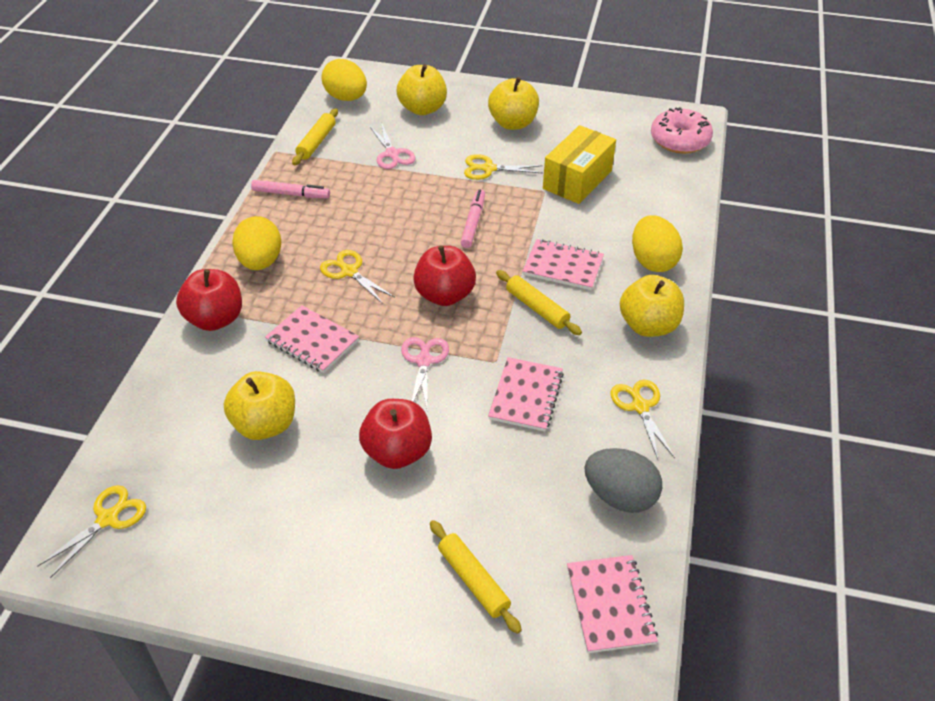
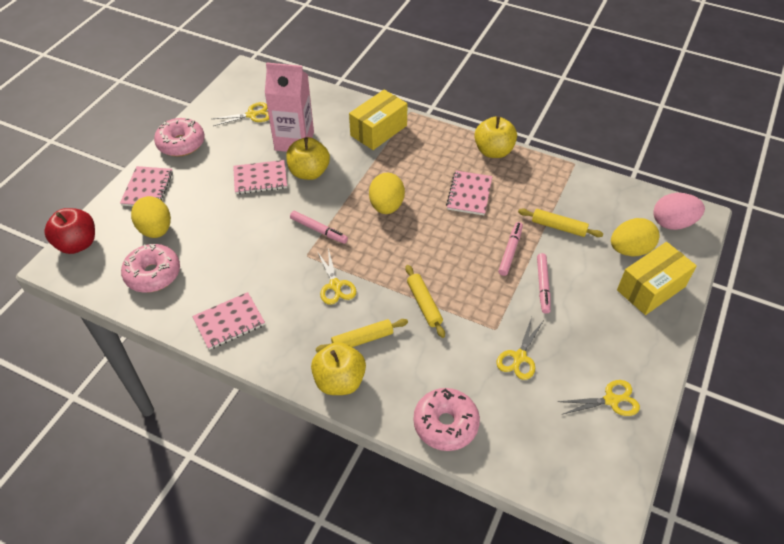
grey egg: [584,448,662,513] = 1 -> none = 0
pink carton: none = 0 -> [265,62,314,152] = 1
pink donut: [651,107,713,154] = 1 -> [121,244,180,293] [154,118,205,157] [413,388,480,451] = 3
pink egg: none = 0 -> [653,193,705,230] = 1
pink marker: [251,180,330,198] [460,189,485,248] = 2 -> [290,211,348,244] [498,222,523,276] [537,253,551,314] = 3
pink scissors: [370,124,415,169] [401,337,449,409] = 2 -> none = 0
red apple: [176,269,242,331] [359,399,432,469] [413,246,476,306] = 3 -> [44,208,95,254] = 1
yellow apple: [224,371,295,440] [397,64,447,115] [488,77,539,130] [620,275,684,337] = 4 -> [286,137,330,180] [311,342,366,395] [474,116,517,158] = 3
yellow box: [543,125,616,204] = 1 -> [349,90,407,150] [617,242,697,315] = 2

